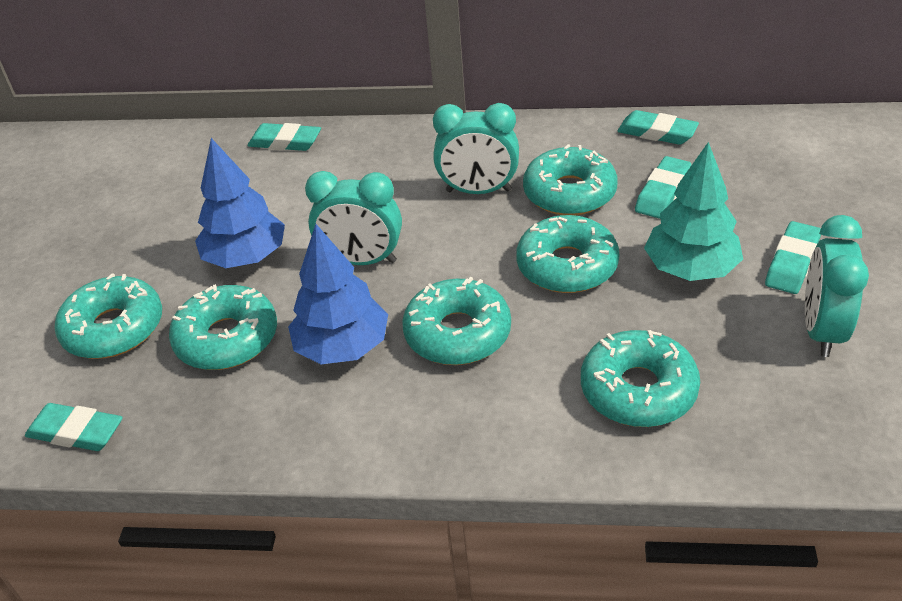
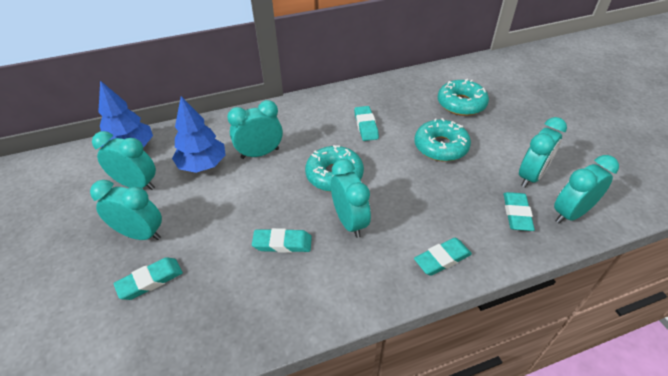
turquoise clock: [305,171,402,265] [433,103,519,194] [805,215,869,357] = 3 -> [90,180,162,240] [92,131,156,190] [227,100,283,159] [331,159,371,238] [519,117,567,188] [554,155,619,224] = 6
turquoise donut: [54,273,162,359] [169,284,277,370] [402,277,511,365] [516,215,620,293] [523,144,618,216] [581,330,700,427] = 6 -> [305,145,364,192] [415,118,471,162] [438,79,489,116] = 3
turquoise tree: [644,142,743,281] = 1 -> none = 0

